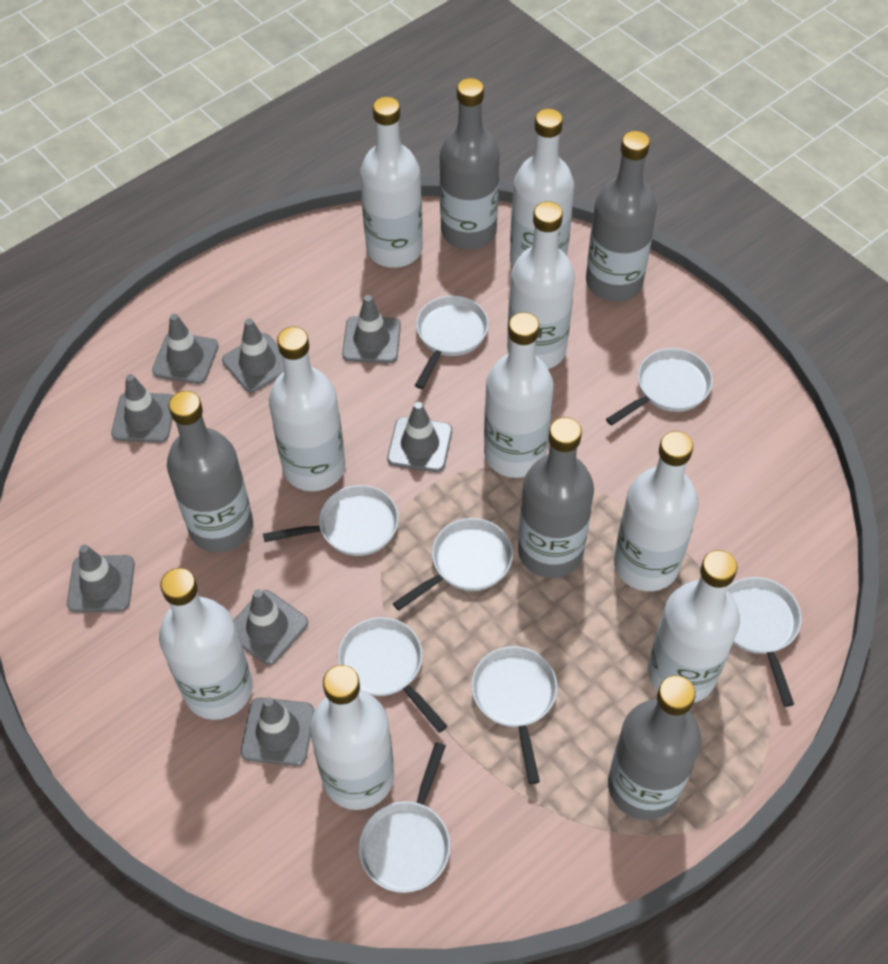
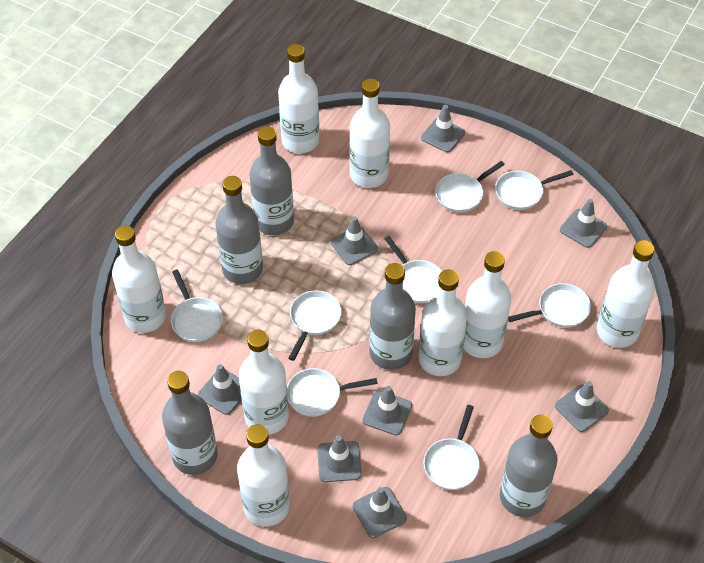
white bottle: [159,568,253,720] [269,327,345,491] [310,665,394,810] [360,96,423,268] [484,312,554,478] [507,201,575,369] [510,108,574,266] [614,431,699,591] [648,550,740,703] = 9 -> [112,225,166,333] [237,424,290,527] [239,330,289,435] [278,44,319,153] [349,79,390,188] [418,269,467,376] [463,251,511,358] [597,240,655,348] = 8

